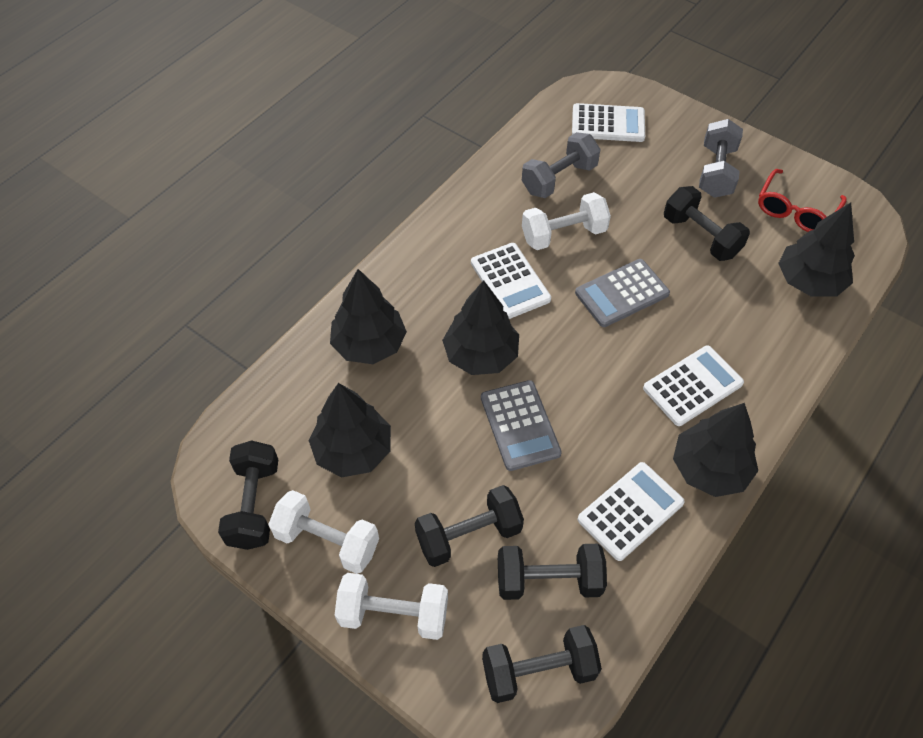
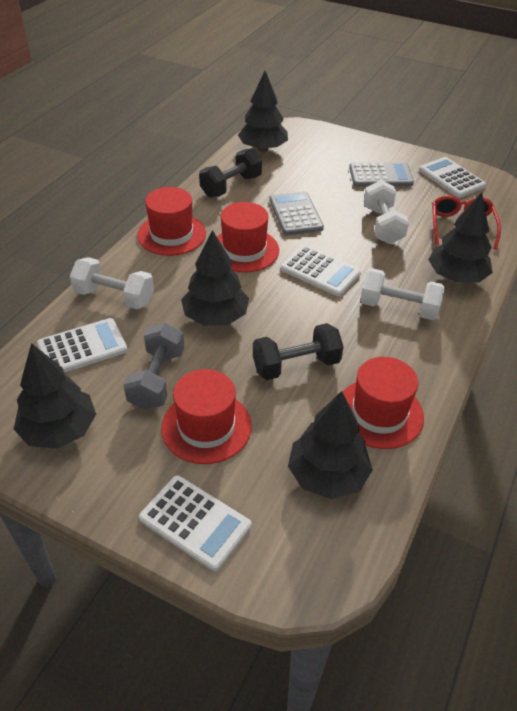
black dumbbell: [218,440,278,550] [415,485,524,567] [482,625,602,703] [498,544,607,600] [664,186,750,261] = 5 -> [199,148,262,198] [253,323,344,380] = 2
grey dumbbell: [522,132,601,198] [699,119,743,198] = 2 -> [123,322,184,410] = 1
red hat: none = 0 -> [137,187,206,256] [161,369,252,464] [217,202,279,272] [342,357,424,449] = 4

